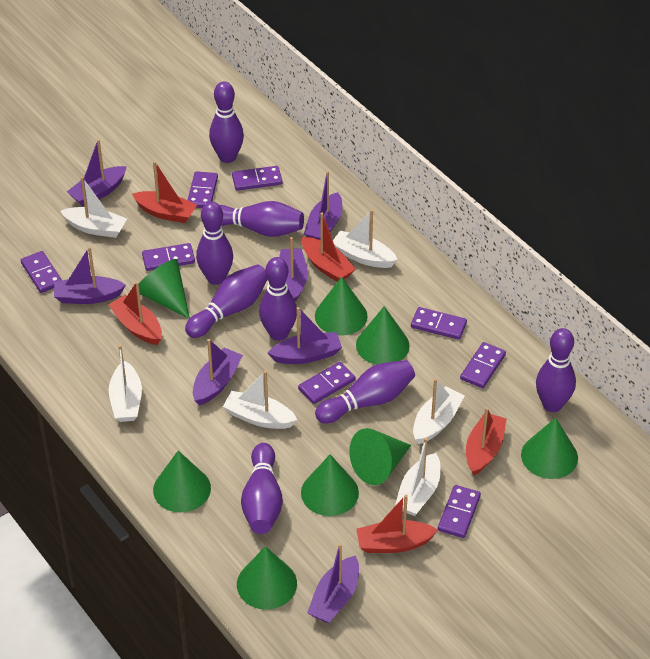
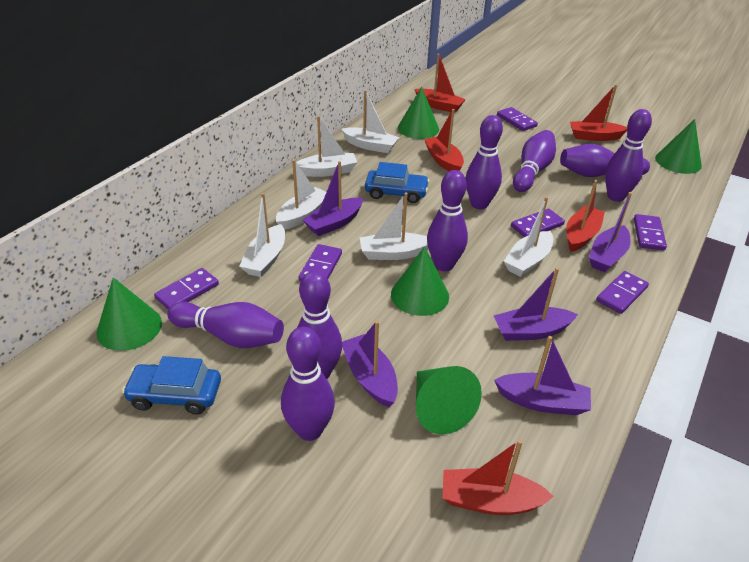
blue car: none = 0 -> [122,356,221,415] [365,162,429,203] = 2
green cone: [139,259,190,319] [153,451,211,512] [237,546,297,610] [301,455,359,516] [315,277,368,336] [349,428,411,485] [356,306,410,365] [521,418,578,479] = 8 -> [96,277,162,351] [391,246,449,316] [398,87,439,139] [416,366,482,434] [655,119,702,174] = 5
purple boat: [54,247,126,304] [67,139,127,206] [193,339,243,406] [268,307,342,364] [279,237,308,302] [304,171,342,240] [307,543,359,624] = 7 -> [302,161,363,236] [342,321,398,407] [494,267,578,341] [494,336,591,415] [589,192,632,272] = 5
purple domino: [21,251,62,293] [142,243,195,271] [188,171,218,208] [232,166,282,191] [298,362,355,404] [411,307,467,340] [438,485,481,538] [460,342,506,388] = 8 -> [154,268,219,309] [299,244,342,281] [497,107,538,131] [511,209,565,237] [596,271,649,314] [634,214,667,251] = 6

